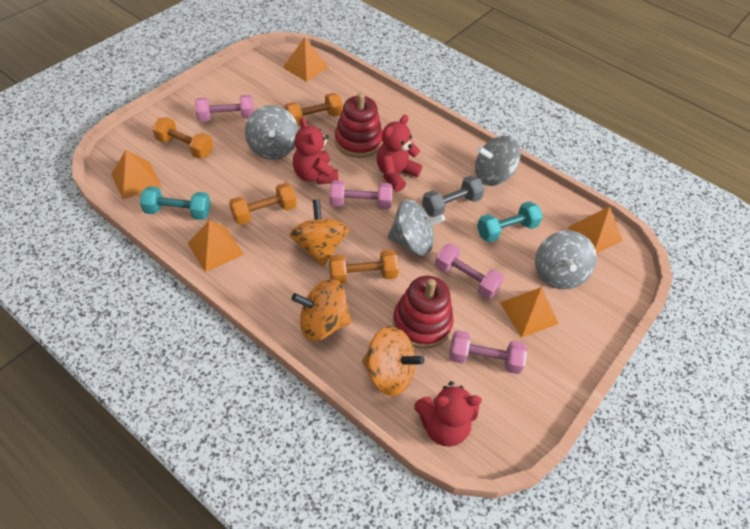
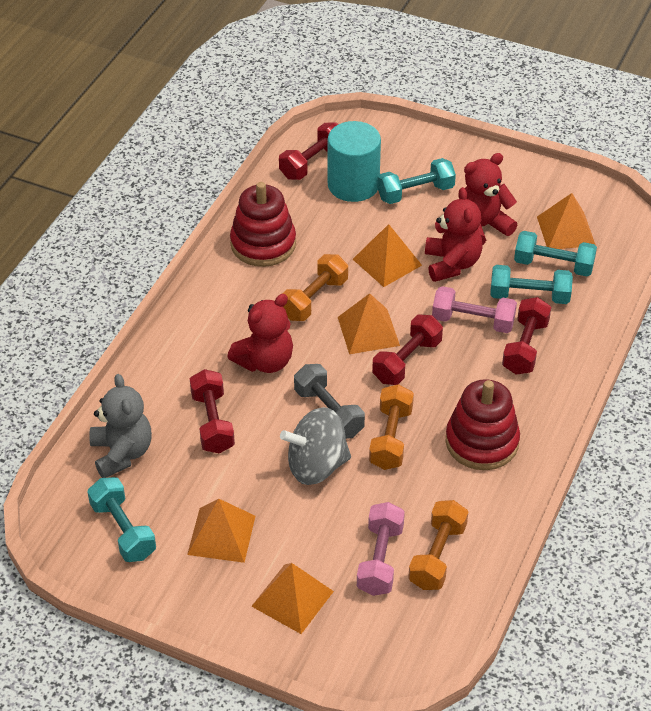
grey spinning top: [245,105,299,160] [388,199,445,256] [475,136,521,186] [535,230,597,289] = 4 -> [280,407,351,485] = 1
grey teddy bear: none = 0 -> [89,374,152,478] = 1
orange dumbbell: [152,117,213,159] [229,183,297,225] [285,93,343,125] [329,250,399,284] = 4 -> [282,254,348,321] [369,384,414,470] [408,500,468,590] = 3
orange spinning top: [289,199,349,267] [291,279,352,341] [362,326,425,396] = 3 -> none = 0
pink dumbbell: [195,95,254,122] [330,180,393,210] [435,243,504,299] [449,330,527,374] = 4 -> [357,502,405,596] [432,286,517,333] = 2
red dumbbell: none = 0 -> [190,369,235,454] [279,122,338,180] [372,315,443,385] [502,297,551,375] = 4
turquoise cylinder: none = 0 -> [328,121,381,202] = 1
turquoise dumbbell: [140,186,211,220] [477,201,543,242] = 2 -> [87,477,156,562] [377,158,456,204] [490,265,573,304] [514,231,597,276] = 4

